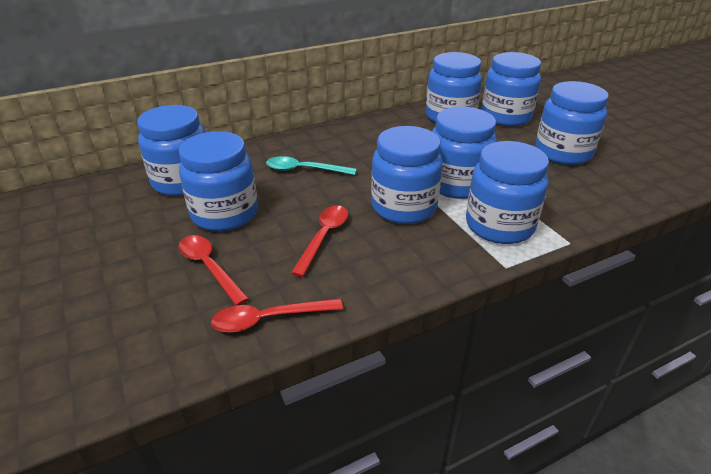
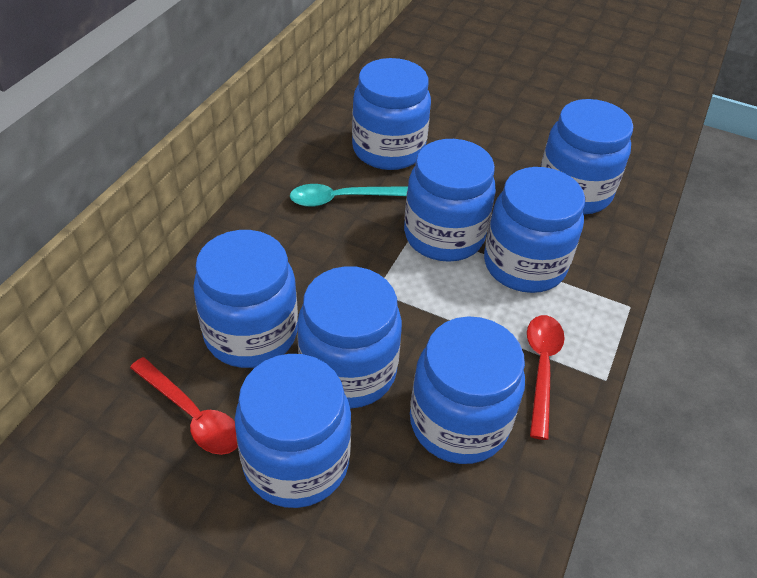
red spoon: [178,235,249,305] [211,299,343,333] [291,205,348,277] = 3 -> [130,357,238,455] [527,315,565,440] = 2

